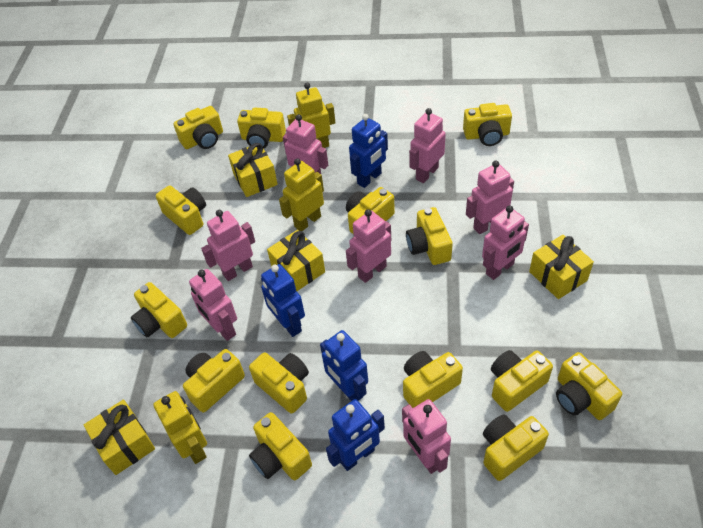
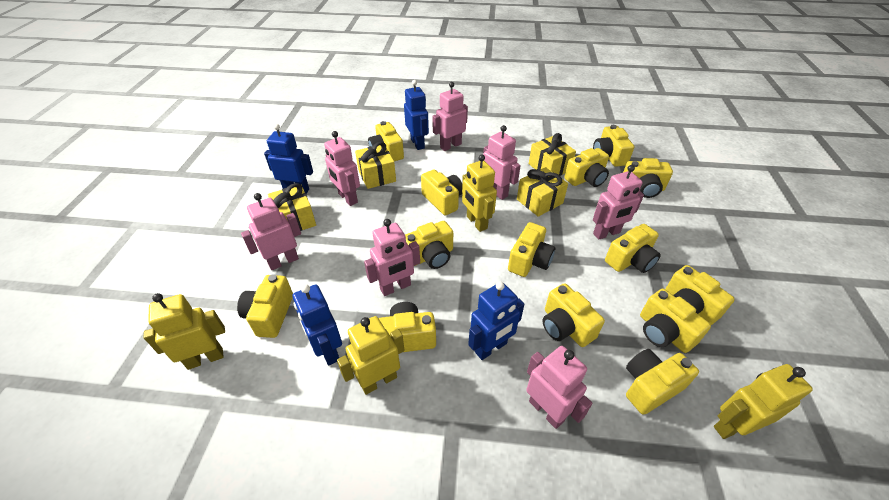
pink robot: [189,269,237,341] [201,210,255,281] [283,114,328,174] [346,209,391,283] [402,399,451,474] [409,108,446,183] [466,161,514,234] [482,205,529,280] = 8 -> [241,193,301,270] [324,131,360,206] [364,219,420,296] [432,82,468,151] [483,125,521,200] [526,346,592,429] [593,165,644,240] = 7
yellow robot: [153,391,207,464] [279,158,324,231] [287,82,336,148] = 3 -> [144,293,225,370] [337,316,405,395] [462,155,497,232] [714,364,813,439] = 4

